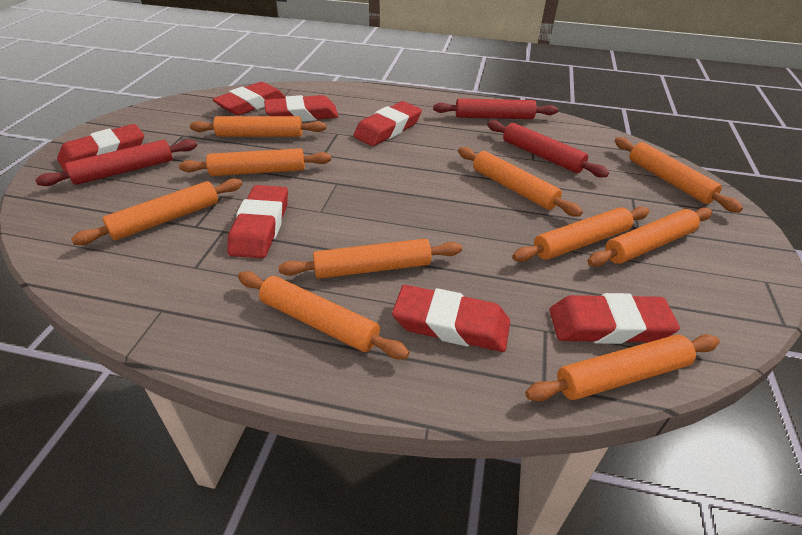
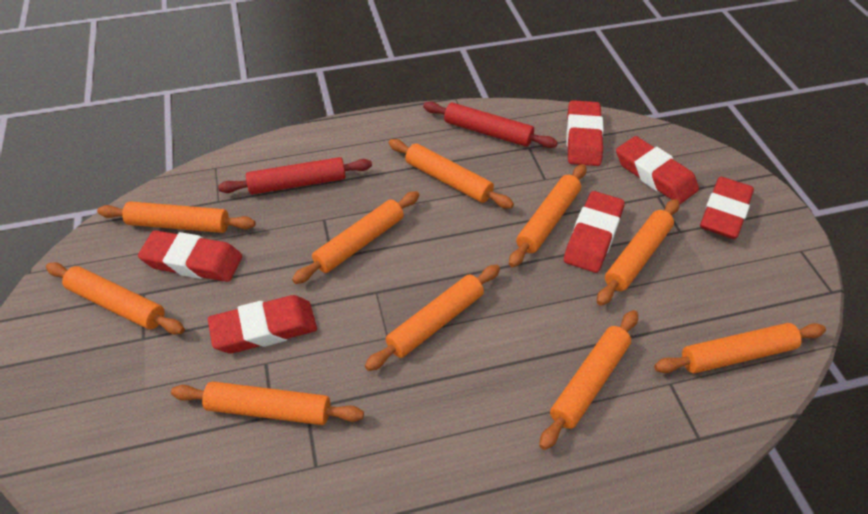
red eraser: [57,124,144,172] [212,82,285,116] [227,185,288,258] [264,95,338,122] [353,101,422,146] [392,285,510,352] [549,293,680,344] = 7 -> [138,230,242,282] [208,295,317,353] [564,191,625,273] [566,100,604,166] [616,136,699,204] [700,177,754,239] = 6
red rolling pin: [35,139,197,186] [433,98,558,119] [487,120,609,177] = 3 -> [218,157,372,195] [423,102,558,148] = 2

